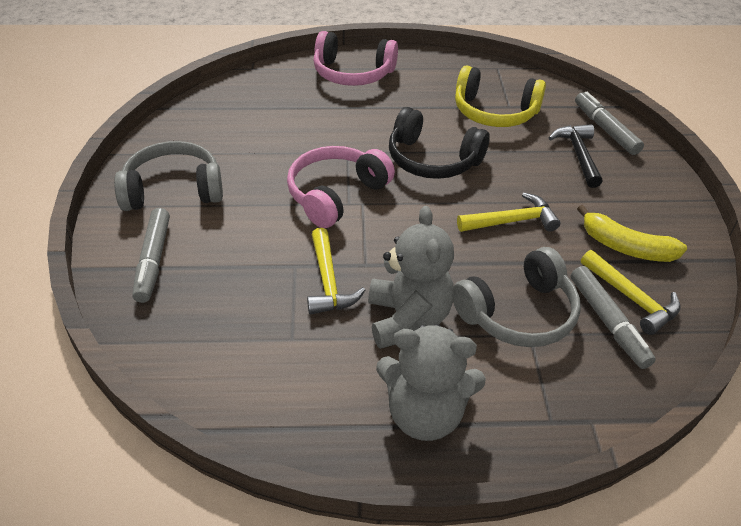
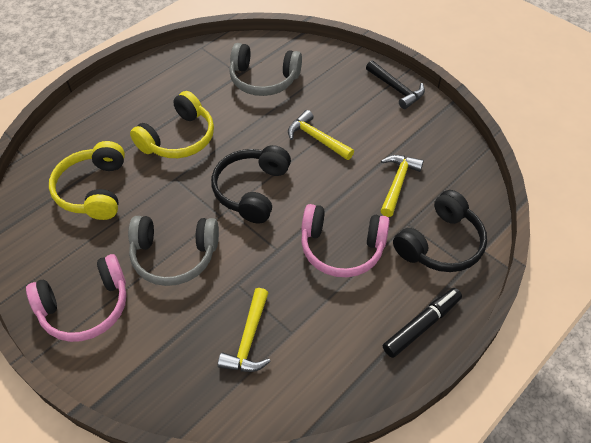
black headphones: [389,107,490,179] = 1 -> [211,145,291,223] [393,190,487,272] = 2
black marker: none = 0 -> [383,288,462,358] = 1
grey marker: [132,208,170,303] [571,266,656,369] [575,92,644,155] = 3 -> none = 0
grey teddy bear: [368,206,454,349] [376,324,486,441] = 2 -> none = 0
yellow banana: [577,205,687,262] = 1 -> none = 0
yellow headphones: [455,65,546,127] = 1 -> [49,141,125,220] [130,91,214,158] = 2

